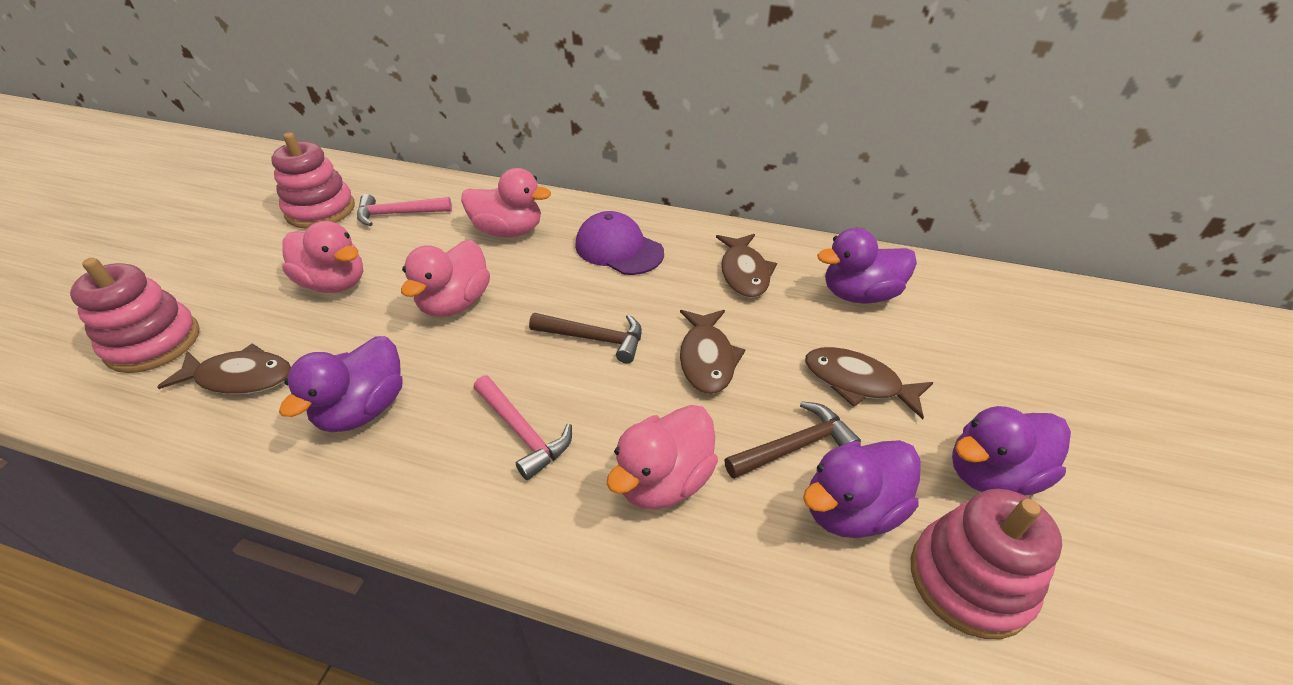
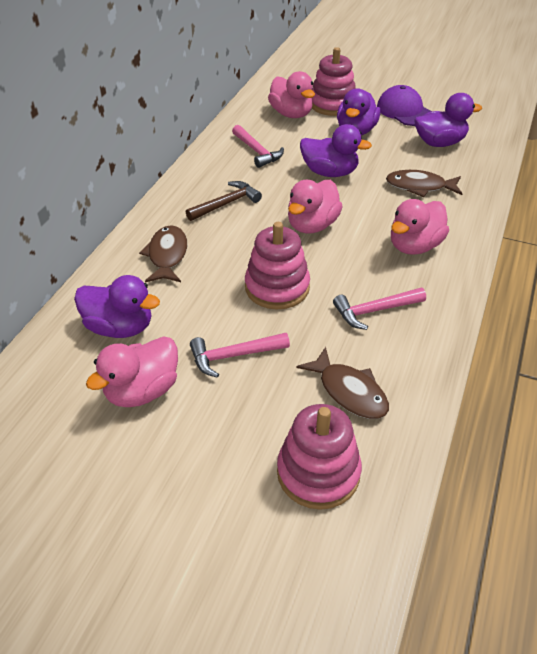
brown fish: [157,343,291,395] [680,310,746,394] [716,234,777,298] [805,347,933,419] = 4 -> [139,225,187,282] [297,347,389,419] [386,170,462,197] = 3
brown hammer: [529,313,642,363] [724,401,861,479] = 2 -> [186,181,262,221] = 1
pink hammer: [357,194,452,226] [473,376,572,480] = 2 -> [190,333,290,378] [232,125,284,168] [333,288,426,330] = 3

